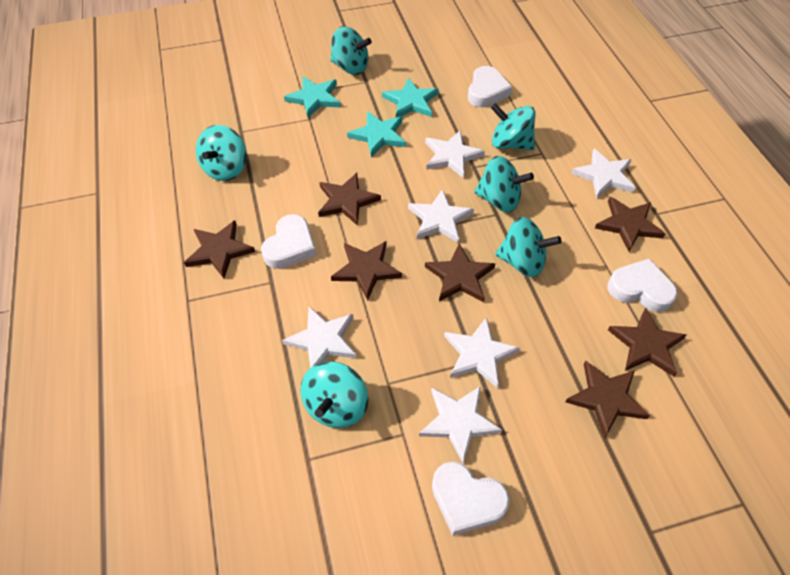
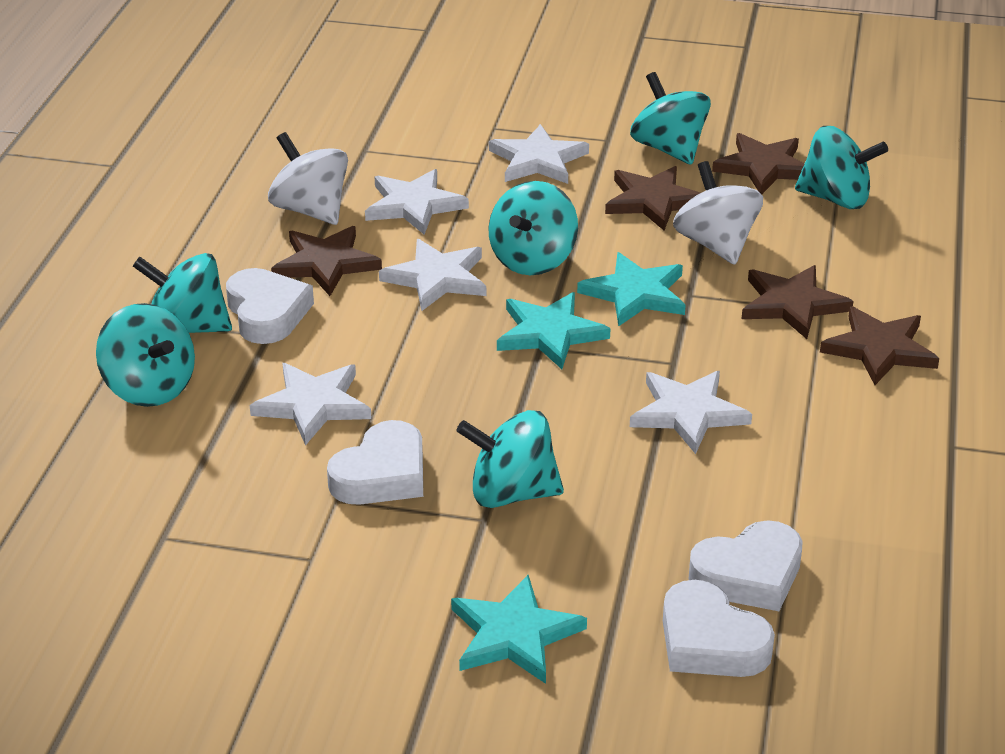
brown star: [184,220,255,278] [318,173,381,226] [331,241,402,300] [425,243,495,302] [566,361,650,438] [595,197,666,251] [608,308,686,376] = 7 -> [271,226,382,296] [605,166,701,231] [712,133,805,194] [742,265,854,339] [820,306,939,385] = 5
white spinning top: none = 0 -> [268,132,348,225] [673,161,763,265] = 2
white star: [282,306,357,368] [408,189,474,243] [419,386,502,463] [425,130,485,178] [444,317,520,388] [571,149,636,199] = 6 -> [250,363,372,446] [365,169,469,235] [379,239,486,311] [489,124,589,184] [630,371,752,454] = 5

